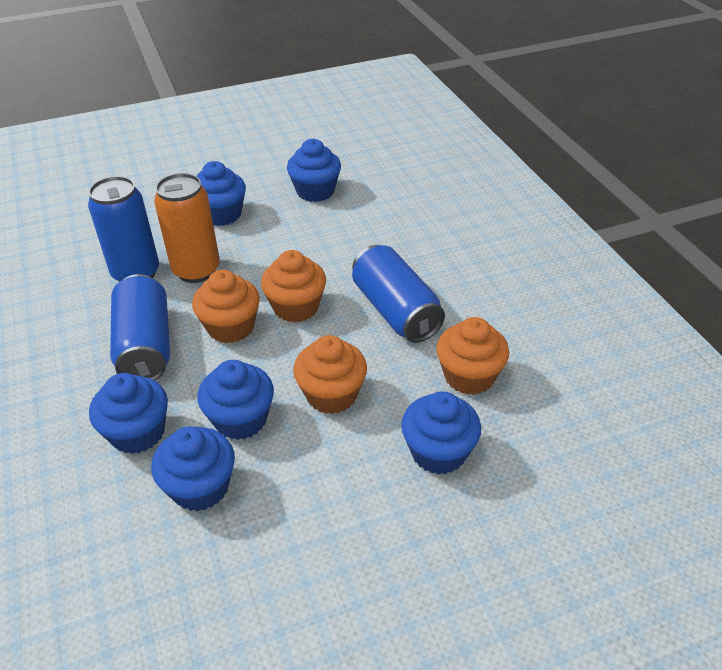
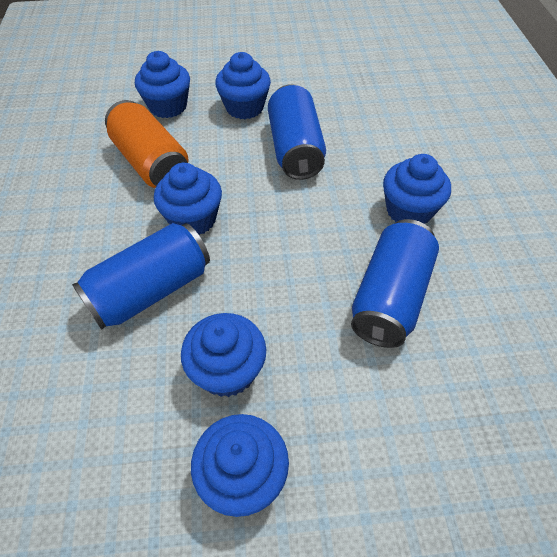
orange cupcake: [192,270,260,343] [261,250,326,322] [293,335,367,414] [436,317,509,395] = 4 -> none = 0

